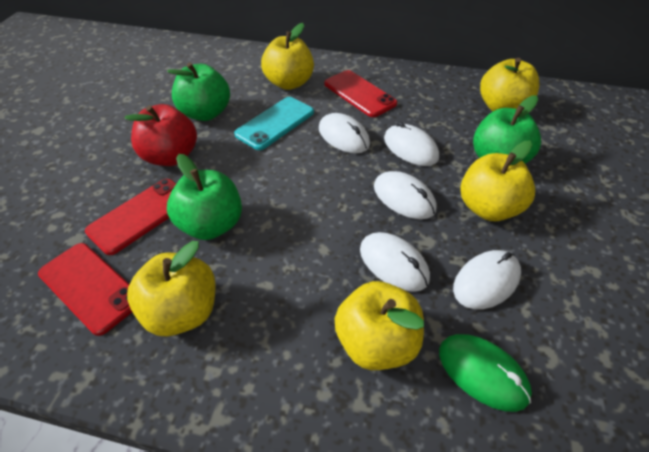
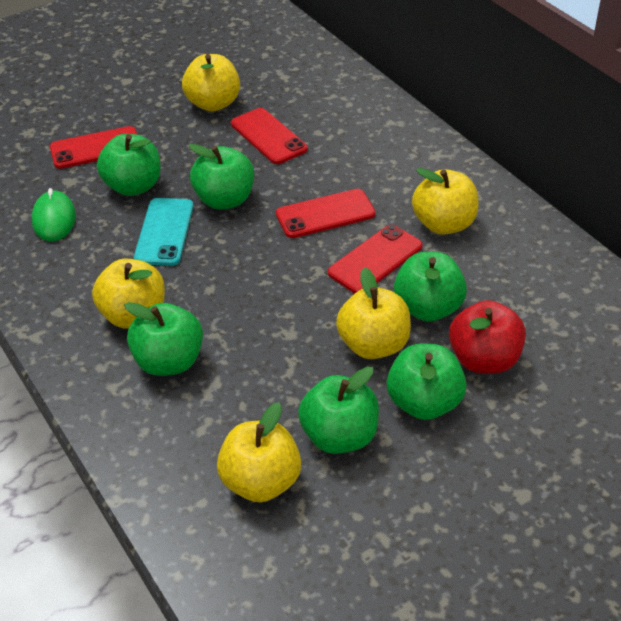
green apple: [167,62,230,121] [167,154,242,240] [473,95,541,164] = 3 -> [97,134,161,196] [124,302,203,376] [188,144,254,209] [298,366,379,454] [387,343,467,420] [393,252,467,322] = 6
red phone: [38,243,132,336] [85,179,176,255] [324,70,397,117] = 3 -> [50,126,137,169] [231,108,308,164] [276,189,376,238] [328,224,423,293] = 4
white mouse: [319,113,370,153] [360,232,430,292] [374,171,436,219] [384,122,439,166] [453,250,521,309] = 5 -> none = 0

